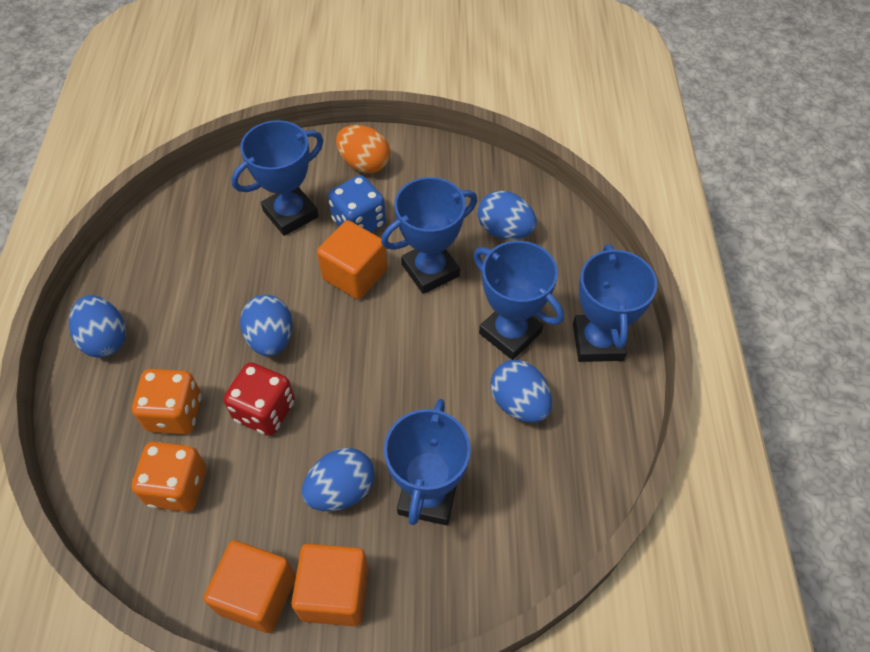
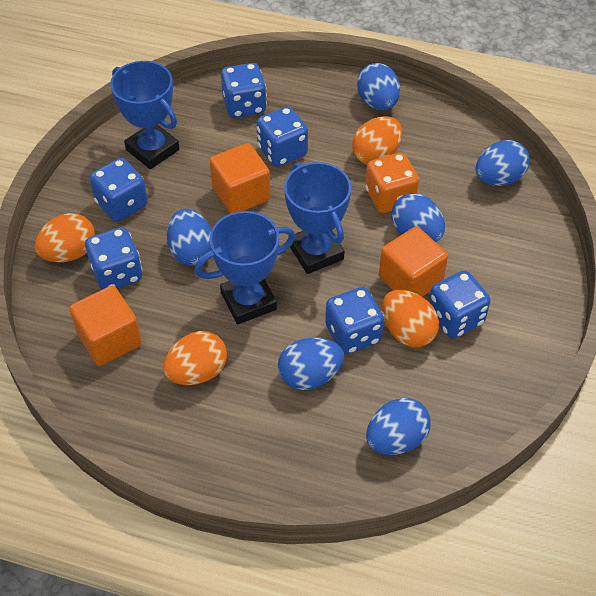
blue dice: [328,175,386,233] = 1 -> [85,227,142,289] [90,158,148,221] [221,63,267,118] [256,106,308,167] [325,287,384,354] [429,270,491,338] = 6
blue egg: [69,295,126,358] [240,295,292,356] [302,448,375,511] [478,191,537,240] [490,360,552,423] = 5 -> [167,209,212,266] [278,338,344,390] [357,63,400,110] [366,398,431,455] [391,193,445,242] [476,140,530,186] = 6
blue trophy: [231,120,323,236] [381,177,477,294] [384,399,471,525] [474,241,564,360] [573,245,657,362] = 5 -> [110,61,179,169] [194,211,295,324] [284,162,351,274] = 3
orange dice: [131,442,206,512] [132,369,202,434] = 2 -> [365,153,419,213] = 1
orange egg: [336,125,390,173] = 1 -> [35,213,95,262] [163,331,227,385] [352,116,402,165] [382,290,439,347] = 4
red dice: [224,362,295,436] = 1 -> none = 0

